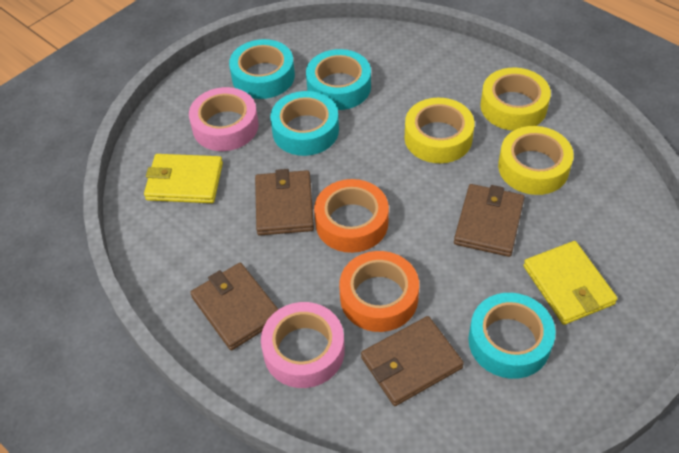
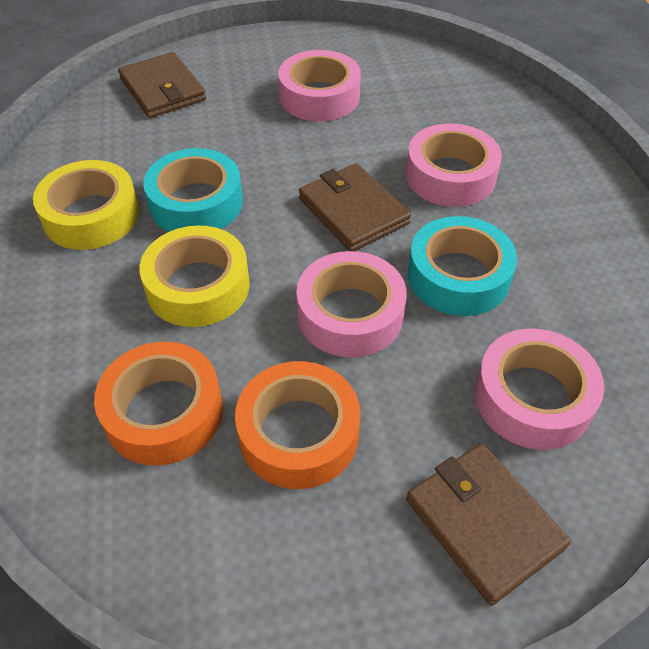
brown wallet: [190,263,278,350] [255,169,314,235] [361,316,464,406] [454,184,525,257] = 4 -> [118,52,206,118] [299,163,411,251] [406,444,571,605] = 3
pink tape: [189,87,259,151] [261,302,345,388] = 2 -> [278,50,361,121] [296,251,407,358] [406,123,502,207] [475,329,604,450] = 4
turquoise tape: [229,39,295,99] [270,91,339,156] [306,49,371,110] [468,293,556,379] = 4 -> [143,148,243,232] [408,216,517,316] = 2
yellow tape: [404,98,475,163] [480,68,551,131] [498,126,574,195] = 3 -> [33,160,139,250] [139,225,250,327] = 2
yellow wallet: [144,154,223,203] [523,241,618,325] = 2 -> none = 0

